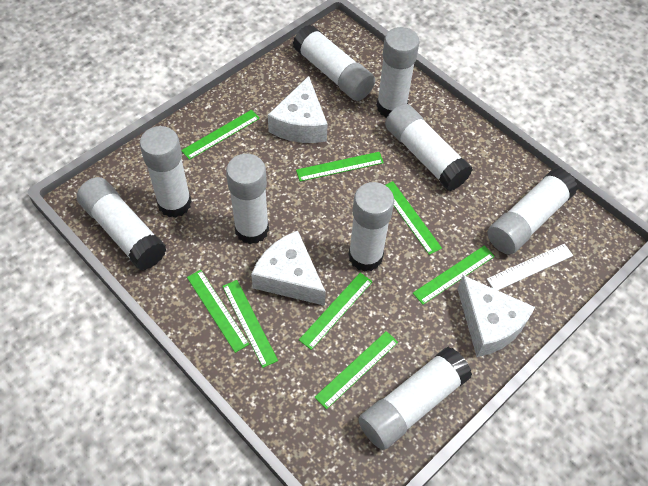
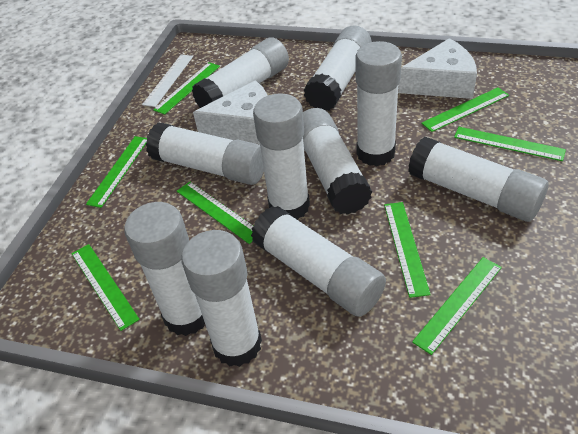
white cheese: [251,231,326,306] [268,76,328,143] [458,275,535,357] = 3 -> [193,80,268,144] [398,38,477,99] = 2
white glue stick: [77,177,167,270] [140,126,192,218] [226,154,269,244] [293,24,375,101] [348,182,394,272] [358,347,472,450] [377,27,420,118] [385,103,472,191] [488,168,578,254] = 9 -> [124,202,205,336] [146,122,264,185] [181,230,262,367] [192,37,289,108] [251,206,386,317] [253,93,310,220] [303,108,372,215] [304,25,372,111] [356,41,402,166] [408,136,549,222] = 10

